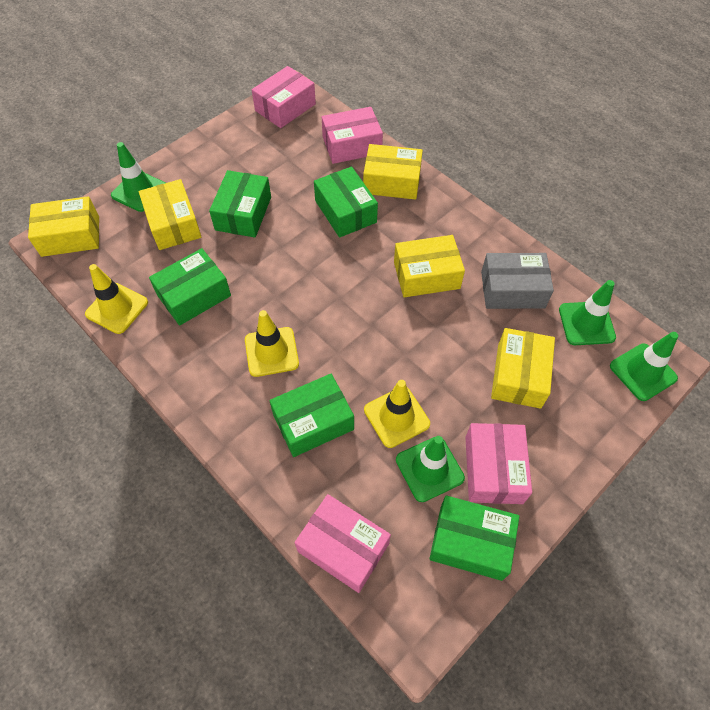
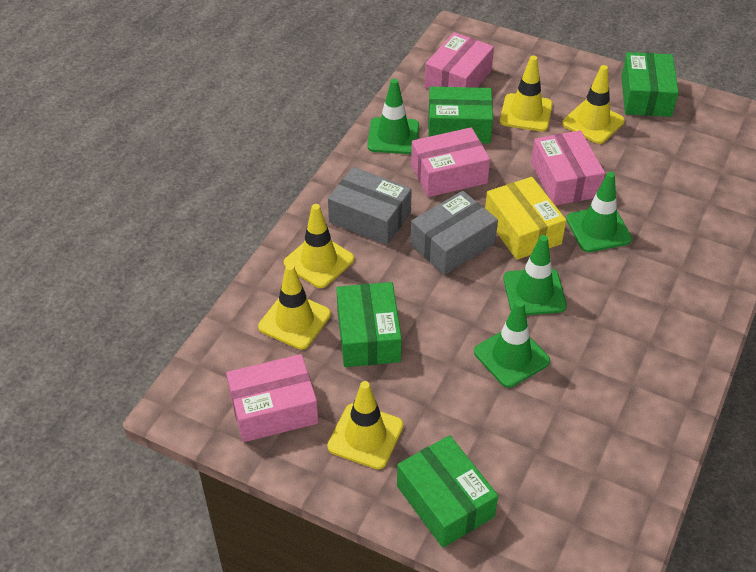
green box: [149,248,231,326] [209,170,271,237] [270,374,354,457] [314,167,378,238] [429,495,520,581] = 5 -> [336,282,402,367] [397,435,498,548] [428,87,493,144] [621,52,679,117] = 4
grey box: [481,253,554,309] = 1 -> [328,167,412,245] [410,191,498,275] = 2
yellow box: [28,196,99,257] [139,179,201,250] [363,144,423,200] [394,235,465,297] [491,328,555,409] = 5 -> [485,177,566,260] = 1
yellow traffic cone: [85,264,148,334] [245,310,299,377] [364,380,430,448] = 3 -> [258,264,331,350] [284,204,354,288] [327,381,403,469] [500,56,553,131] [562,65,625,144] = 5

